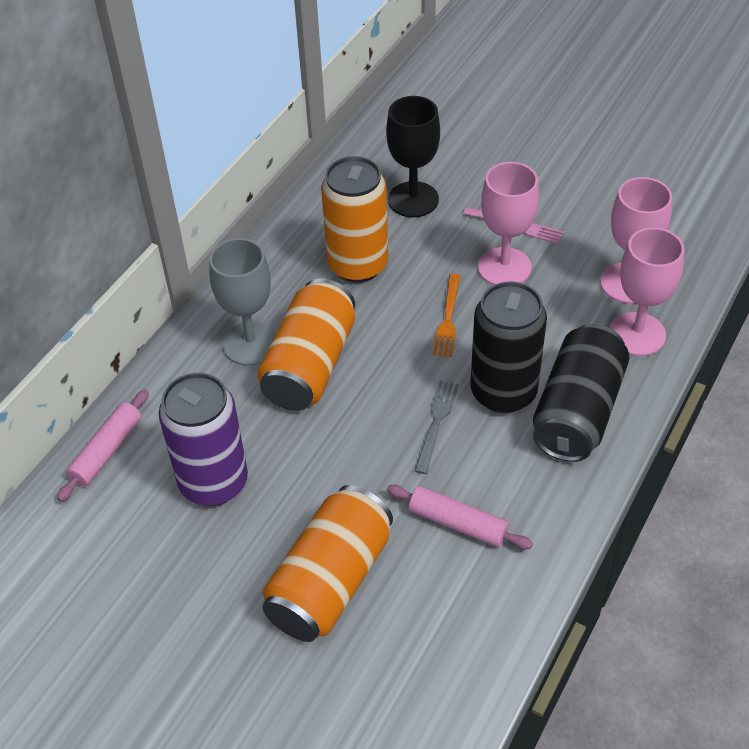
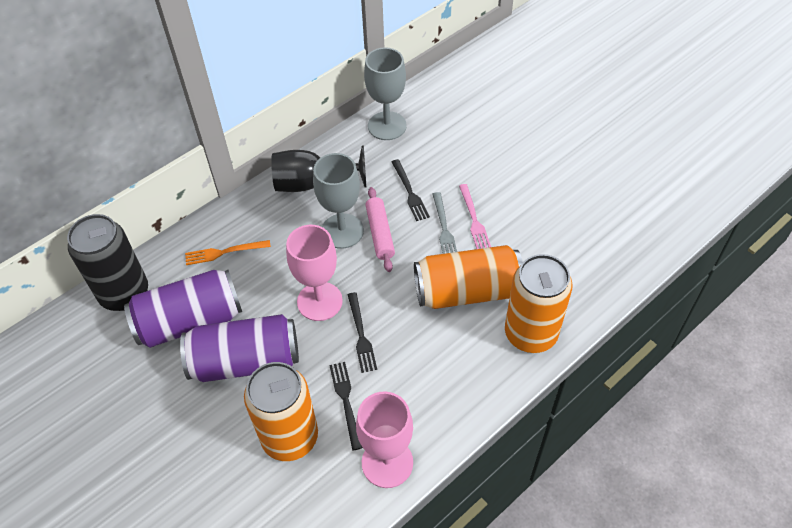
black can: [470,282,547,413] [533,324,630,462] = 2 -> [67,214,148,311] = 1
black fork: none = 0 -> [329,362,363,450] [347,292,377,373] [392,159,430,221] = 3
grey goblet: [209,238,276,366] = 1 -> [313,153,364,249] [364,47,407,140] = 2
pink goblet: [478,162,539,285] [600,177,672,304] [609,227,684,356] = 3 -> [286,225,343,321] [356,391,413,488] = 2
pink rolling pin: [57,390,149,502] [387,485,533,549] = 2 -> [366,187,395,272] = 1
purple can: [159,373,248,506] = 1 -> [124,270,242,348] [180,314,299,382] = 2

